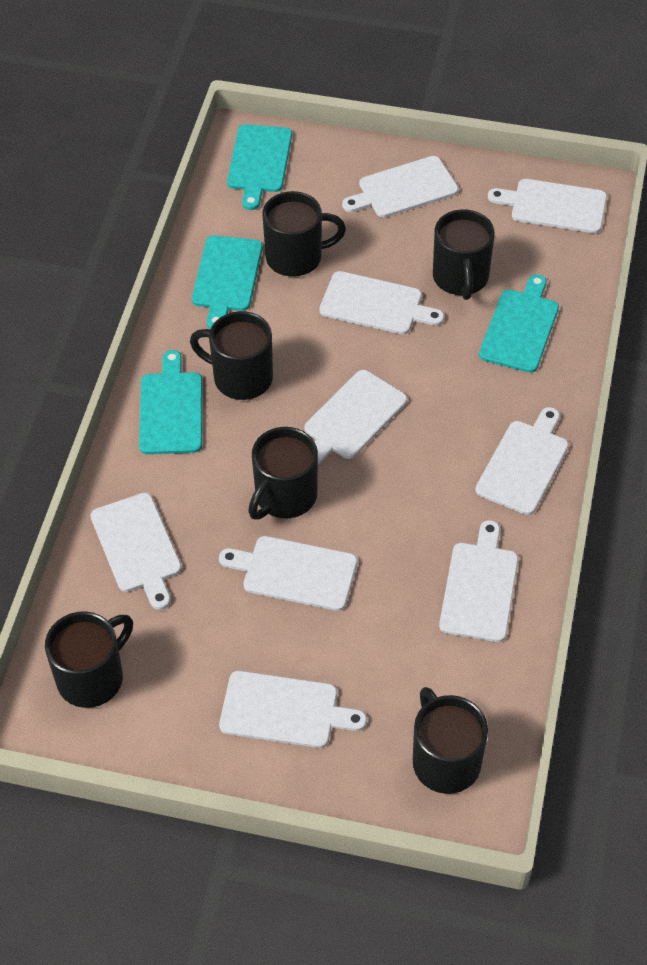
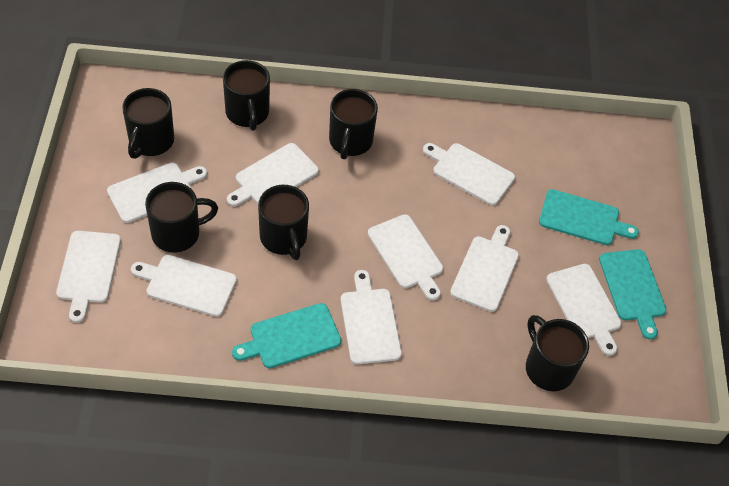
turquoise cutting board: [139,350,202,454] [192,235,263,329] [227,124,292,210] [479,274,559,373] = 4 -> [232,303,341,368] [539,189,639,245] [599,249,666,340] = 3

